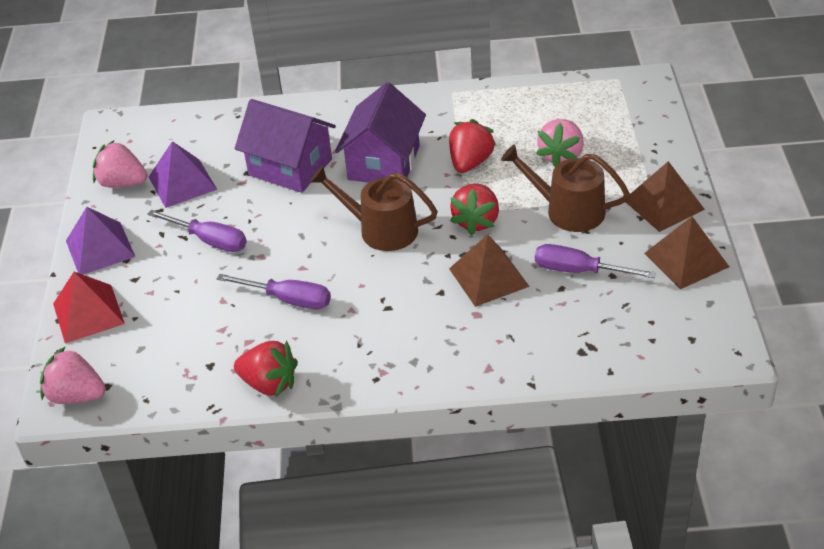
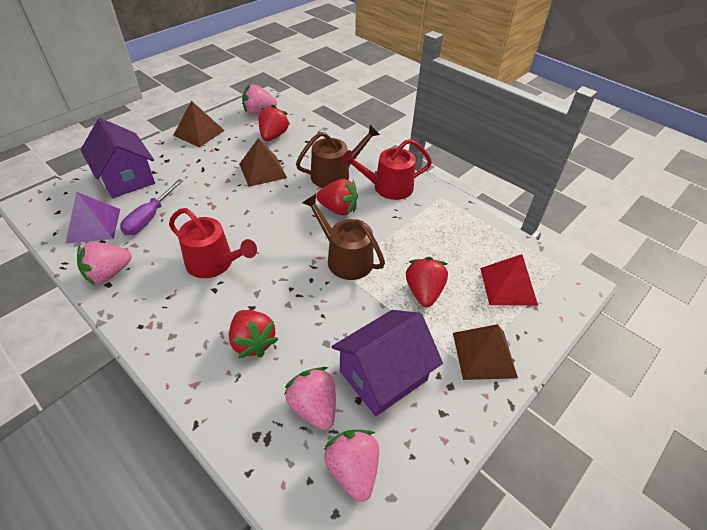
pink strawberry: [40,346,106,404] [93,140,147,188] [536,119,584,167] = 3 -> [77,242,132,286] [242,84,277,115] [284,367,336,430] [324,430,379,502] = 4
purple pyramid: [66,207,135,275] [149,141,217,208] = 2 -> [66,192,120,244] = 1
purple screwdriver: [147,210,247,252] [217,274,331,309] [535,244,656,278] = 3 -> [120,179,183,235] = 1
red strawberry: [234,340,298,397] [449,119,496,173] [450,184,499,235] = 3 -> [229,310,279,358] [258,104,290,141] [316,179,358,215] [406,257,448,307] = 4
red watering can: none = 0 -> [169,208,257,278] [341,139,432,200] = 2

